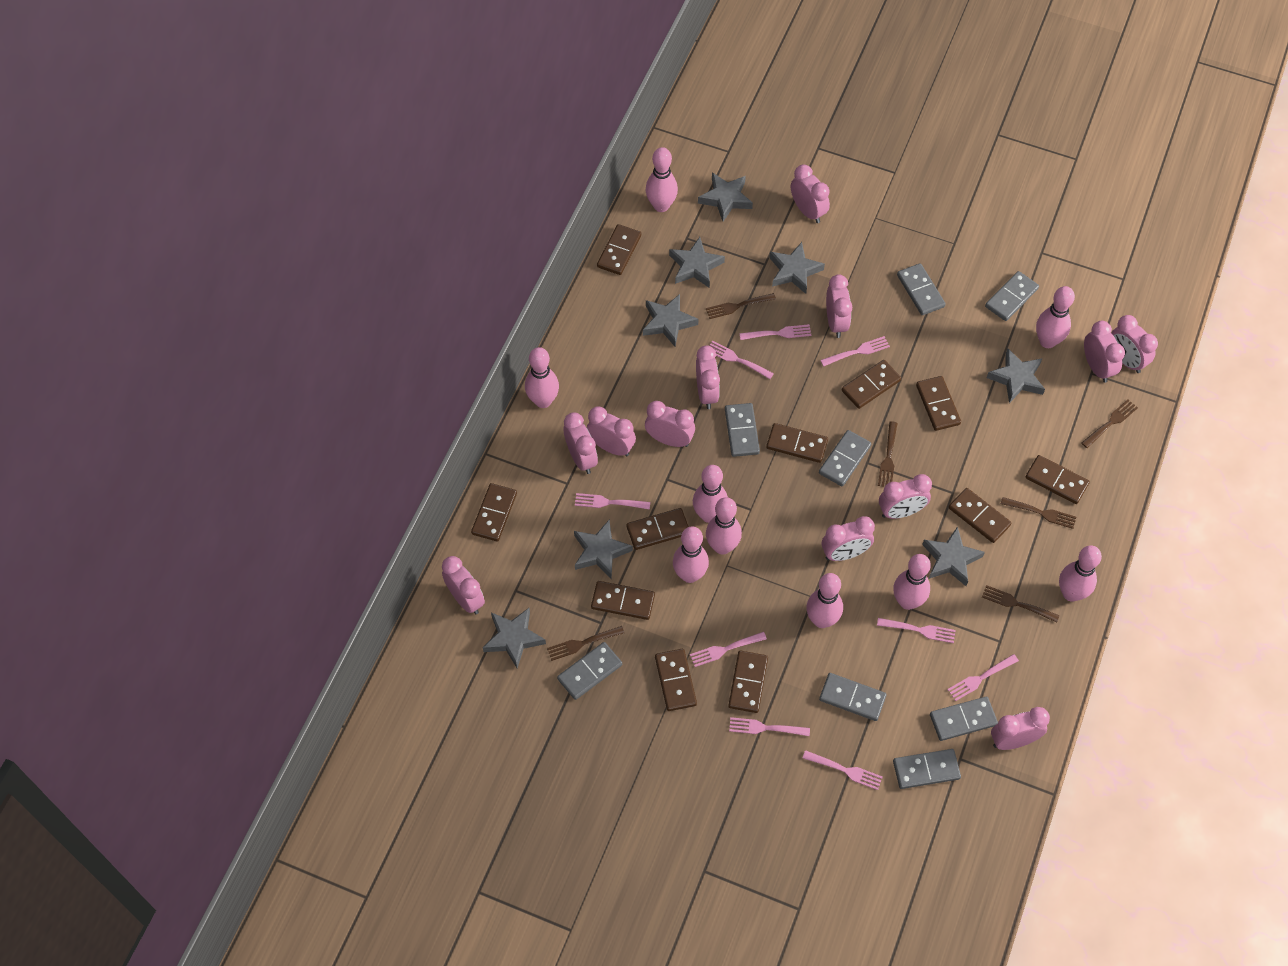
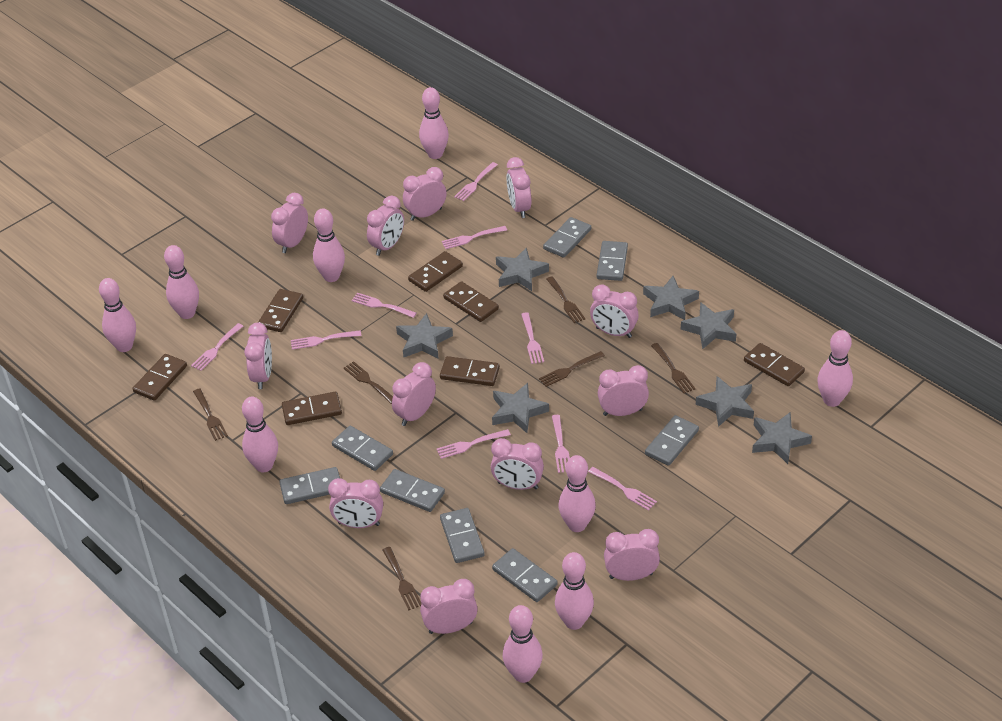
brown domino: [471,483,517,542] [591,581,655,620] [597,224,641,275] [627,508,689,550] [655,649,697,711] [728,651,768,713] [766,423,828,463] [842,360,901,409] [916,376,961,431] [949,488,1012,543] [1026,455,1090,504] = 11 -> [133,354,187,401] [258,289,303,332] [282,392,342,425] [408,251,463,292] [440,356,500,386] [443,281,499,322] [744,343,805,386] = 7
grey star: [483,608,546,668] [574,520,633,579] [643,294,699,347] [669,237,725,288] [698,173,753,222] [769,242,825,294] [922,526,985,586] [987,348,1045,403] = 8 -> [396,313,453,359] [492,383,549,433] [496,247,549,291] [643,276,699,320] [681,302,736,349] [696,376,754,427] [752,413,812,464] = 7

